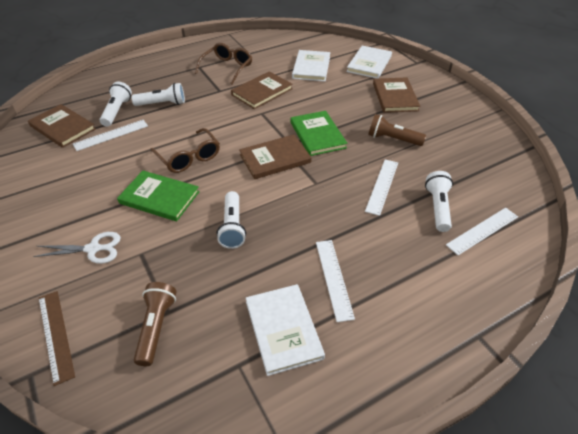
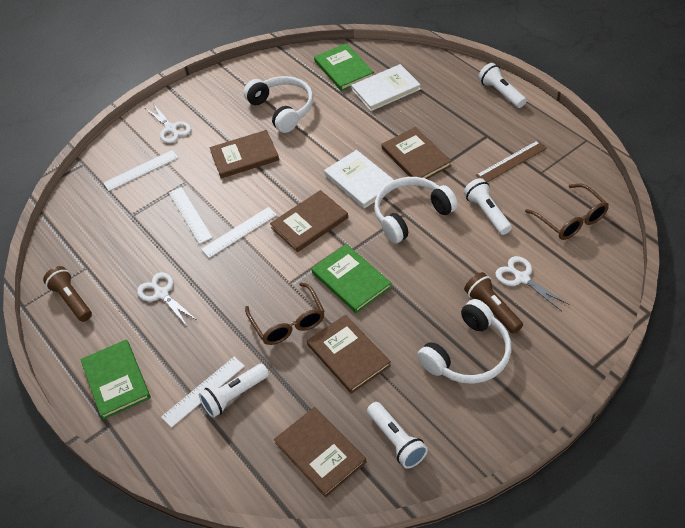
brown book: [28,104,96,148] [231,71,293,109] [239,134,312,179] [373,77,420,113] = 4 -> [210,130,279,178] [270,190,348,252] [274,407,366,497] [307,315,391,394] [381,127,452,179] = 5
green book: [117,171,200,221] [291,111,347,156] = 2 -> [80,339,151,420] [311,244,392,313] [314,43,374,91] = 3
white book: [246,284,325,376] [292,50,330,82] [347,46,392,79] = 3 -> [324,150,394,209] [351,64,421,111] = 2
white headphones: none = 0 -> [243,76,313,133] [374,177,458,243] [417,299,511,384] = 3
white scissors: [33,232,121,264] = 1 -> [137,272,197,326] [145,105,191,143] [495,256,570,311] = 3

